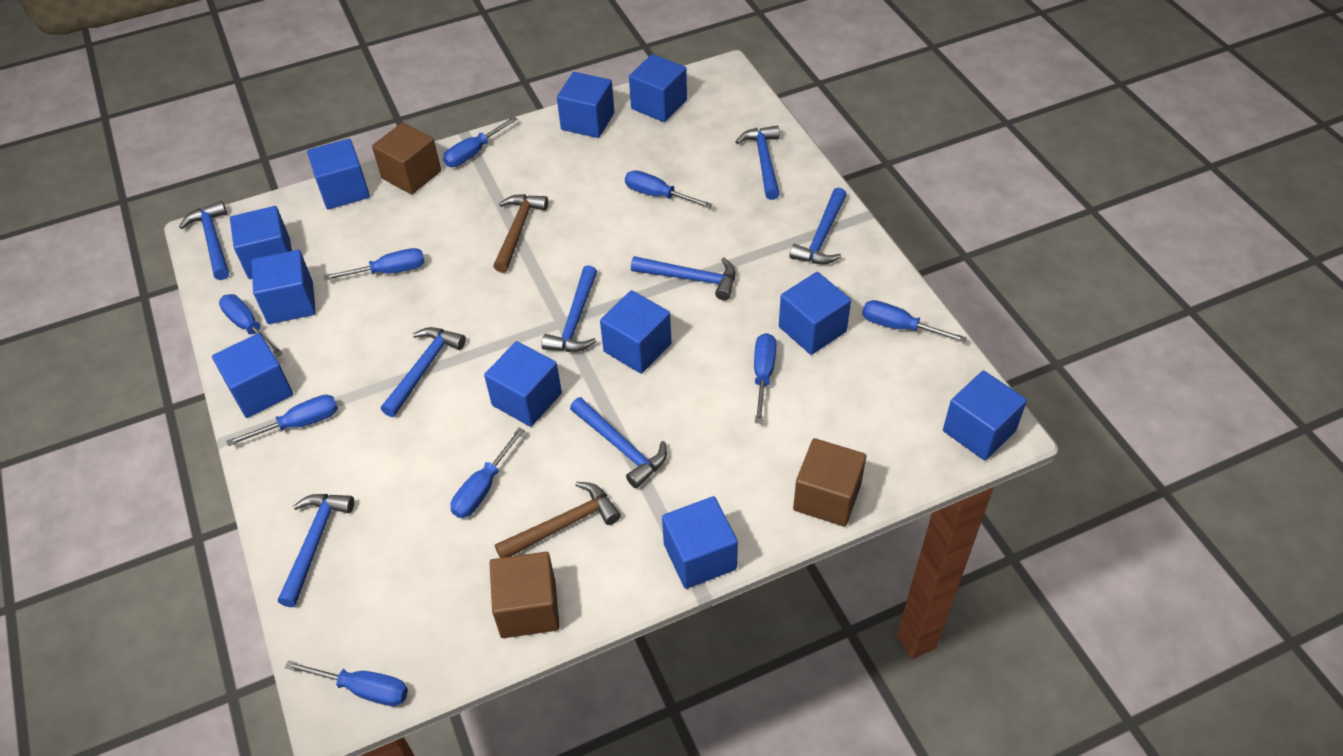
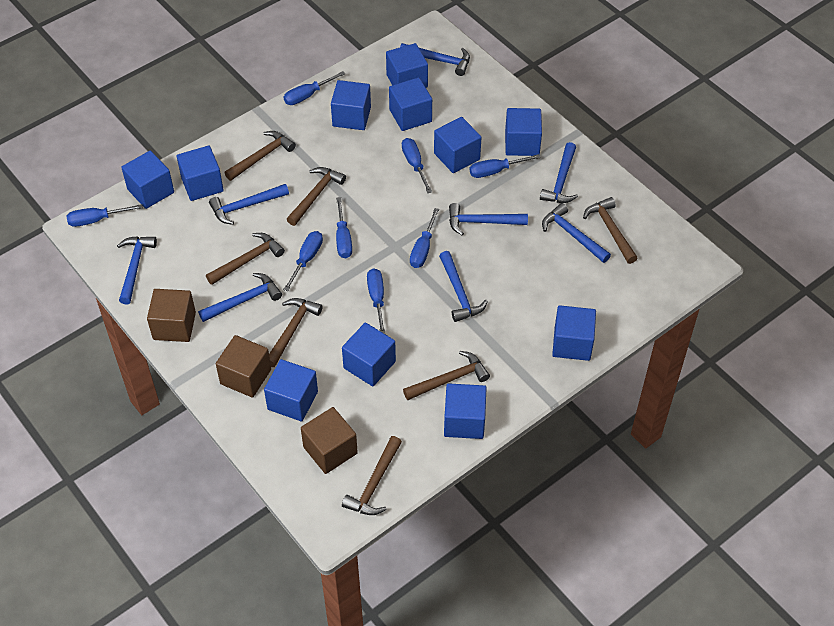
blue screwdriver: [219,294,283,357] [226,395,338,446] [284,660,408,706] [324,248,424,281] [443,116,517,167] [451,428,525,518] [625,170,712,208] [754,333,776,424] [862,300,967,343] = 9 -> [67,204,143,227] [283,231,323,291] [284,71,346,105] [336,197,352,258] [367,269,385,334] [402,138,432,193] [410,208,439,268] [470,154,540,178] = 8
brown hammer: [493,194,548,273] [495,482,621,558] = 2 -> [206,233,285,285] [225,131,296,181] [269,298,323,367] [287,167,346,226] [342,436,402,515] [403,351,490,400] [583,197,637,264] = 7

